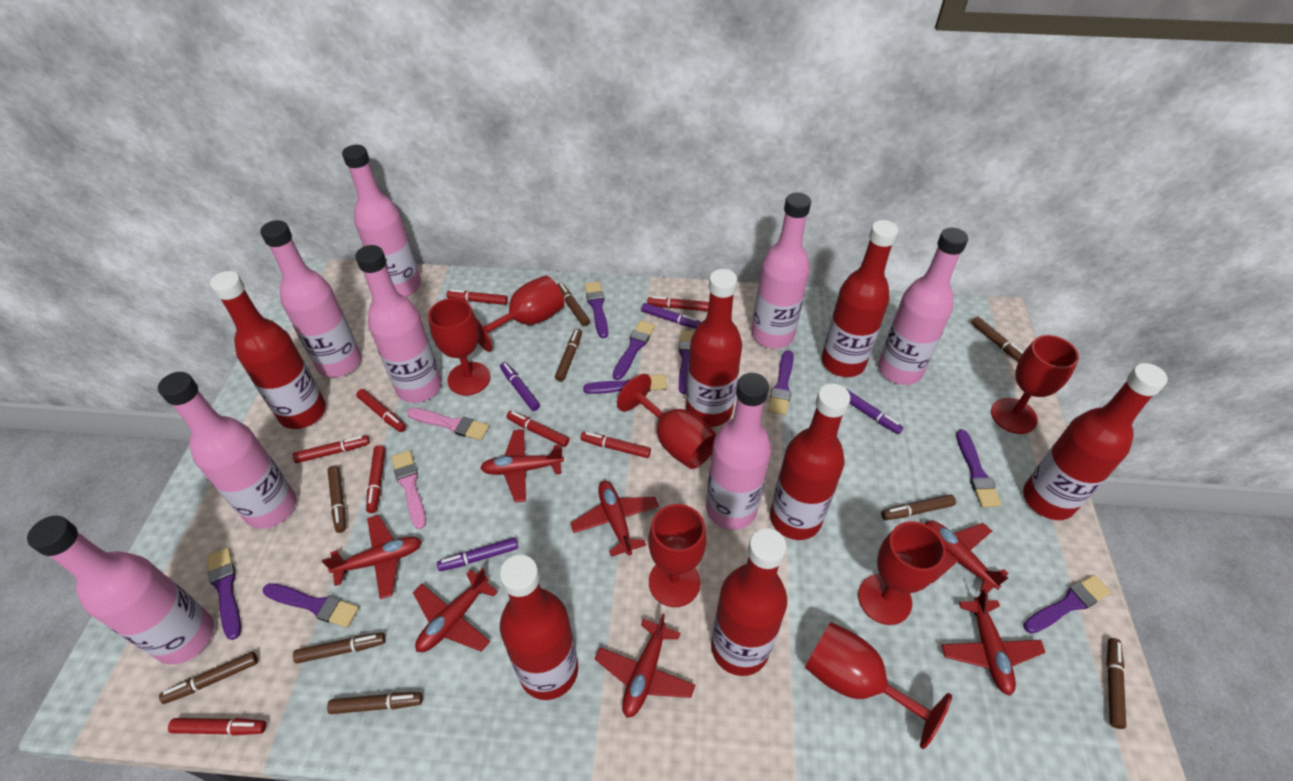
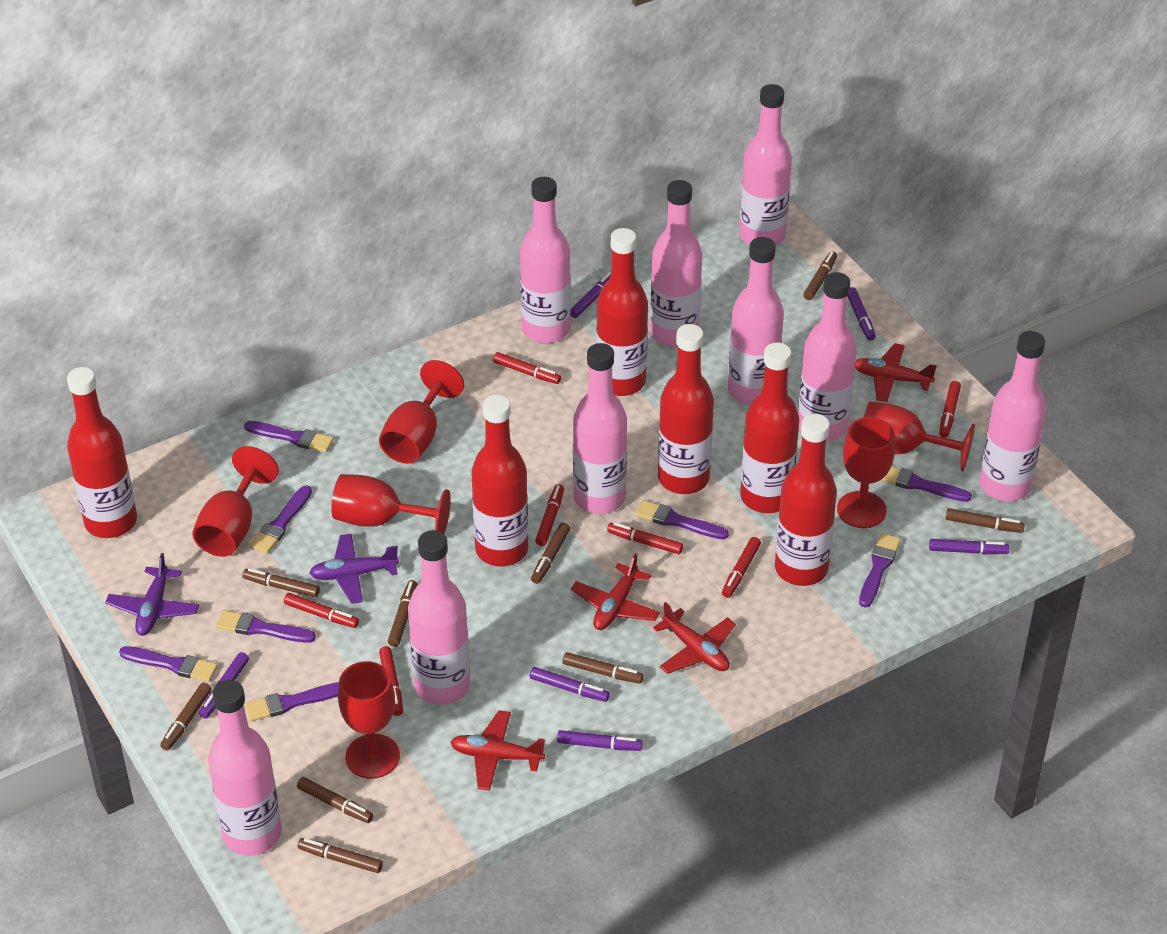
pink bottle: [27,516,214,664] [158,372,296,529] [260,220,361,377] [342,145,421,297] [355,245,442,403] [706,373,771,530] [751,192,811,349] [878,228,968,385] = 8 -> [208,680,281,856] [408,530,470,705] [520,177,571,343] [573,343,627,514] [650,180,702,347] [728,237,784,405] [739,84,792,245] [798,272,857,441] [979,331,1047,501] = 9
pink brush: [391,450,426,529] [407,408,489,440] = 2 -> none = 0
purple brush: [207,547,241,640] [263,583,359,628] [583,374,667,394] [585,281,608,338] [613,320,655,380] [679,330,695,394] [768,350,794,415] [956,429,1001,507] [1023,575,1111,634] = 9 -> [119,646,218,682] [216,610,316,643] [244,421,334,453] [245,682,339,721] [250,485,312,554] [635,500,729,539] [859,533,901,608] [880,466,972,502] = 8
purple marker: [437,537,518,571] [500,362,540,411] [641,303,701,329] [848,390,903,434] = 4 -> [199,652,249,719] [530,667,610,702] [557,730,642,751] [570,272,611,318] [847,287,876,341] [929,539,1009,554] = 6
purple plane: none = 0 -> [105,553,199,636] [310,534,399,604] = 2
red bottle: [210,271,326,429] [499,555,578,700] [686,269,742,427] [711,528,787,676] [770,383,850,540] [822,220,898,377] [1023,363,1168,520] = 7 -> [67,367,137,538] [471,395,528,566] [596,228,648,396] [658,324,714,494] [740,342,800,513] [775,414,837,586] = 6
red goblet: [428,298,491,395] [476,276,564,352] [617,374,717,469] [648,504,706,607] [805,622,952,749] [858,521,946,625] [991,335,1079,434] = 7 -> [192,446,279,557] [331,474,451,534] [338,661,400,779] [379,360,464,464] [837,417,895,528] [863,401,975,471] = 6
red marker: [168,718,266,735] [293,436,370,463] [356,389,406,432] [366,446,385,513] [446,289,508,305] [507,411,570,447] [580,432,651,458] [647,296,709,311] = 8 -> [284,593,359,628] [379,646,403,716] [493,352,561,384] [535,484,564,546] [607,522,683,554] [722,537,761,598] [939,381,961,438] = 7
red plane: [322,515,422,599] [413,568,498,652] [480,429,564,502] [570,481,659,557] [595,613,695,718] [925,520,1009,593] [941,589,1046,696] = 7 -> [451,710,545,791] [571,553,660,630] [653,602,736,674] [855,343,937,402] = 4

